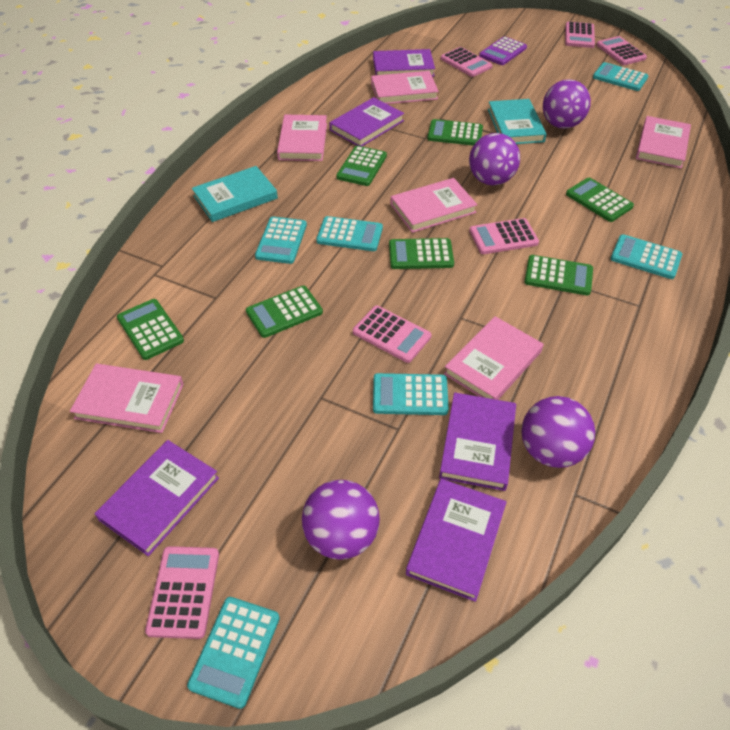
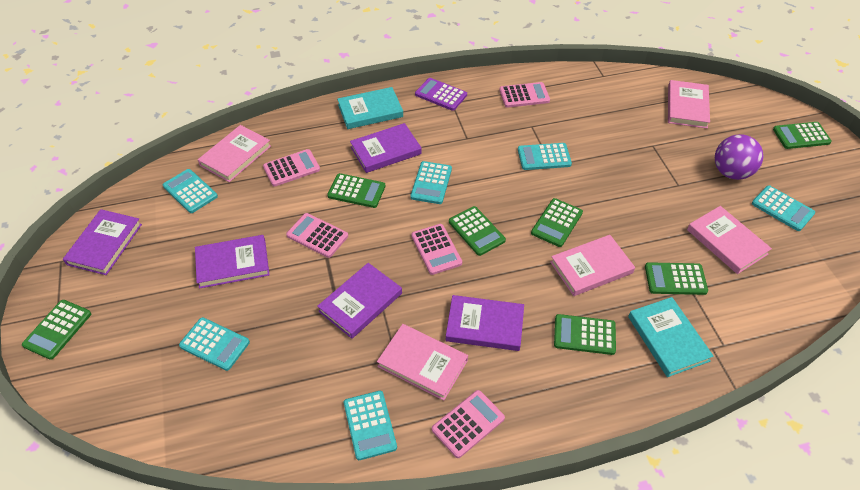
pink book: [70,364,184,433] [277,115,327,161] [371,71,439,104] [390,178,478,233] [444,316,543,400] [636,116,691,169] = 6 -> [198,125,271,182] [377,324,468,401] [550,235,635,296] [668,80,710,129] [687,206,772,274] = 5
pink calculator: [145,546,219,639] [353,306,432,363] [441,47,493,77] [469,218,539,254] [565,21,595,48] [596,36,647,65] = 6 -> [263,149,320,187] [286,213,348,258] [411,224,462,275] [432,390,505,458] [499,82,550,108] = 5
purple ball: [302,480,380,559] [469,133,520,185] [521,396,595,468] [543,79,591,129] = 4 -> [715,134,764,180] = 1

